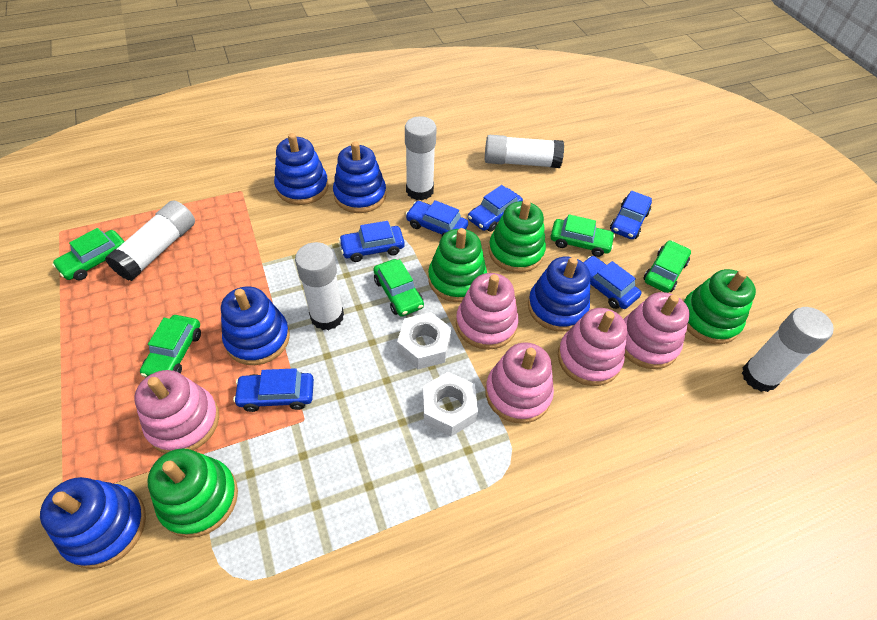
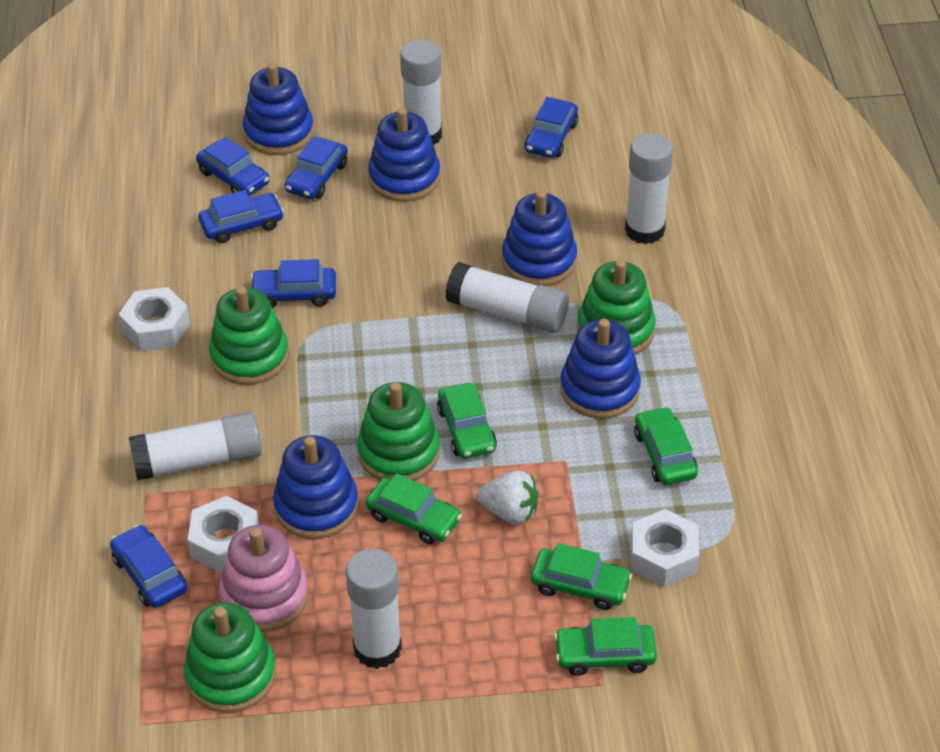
pink stacking toy: [134,370,219,453] [456,273,518,350] [485,342,554,424] [558,308,627,386] [624,292,690,369] = 5 -> [219,525,308,632] = 1
white nut: [397,312,452,369] [423,372,478,437] = 2 -> [119,287,190,351] [188,496,259,573] [631,509,699,587] = 3
white strawberry: none = 0 -> [477,471,538,525] = 1

